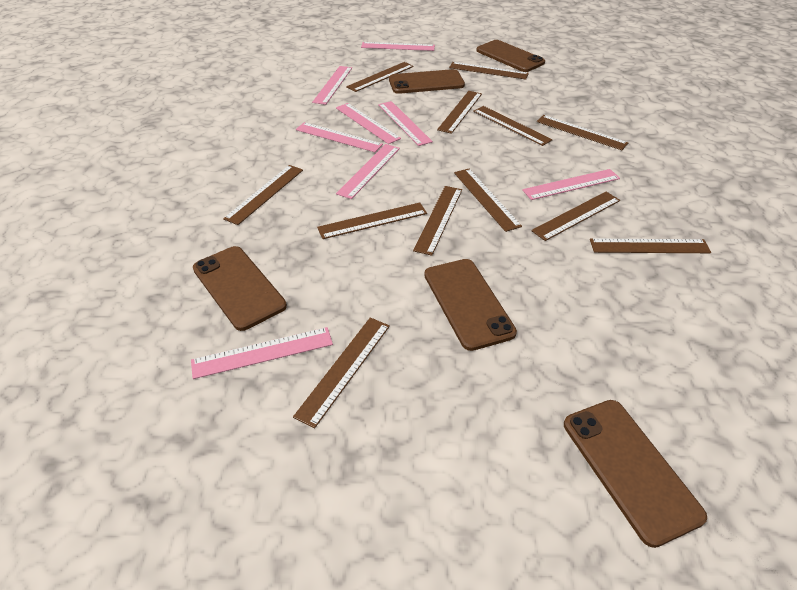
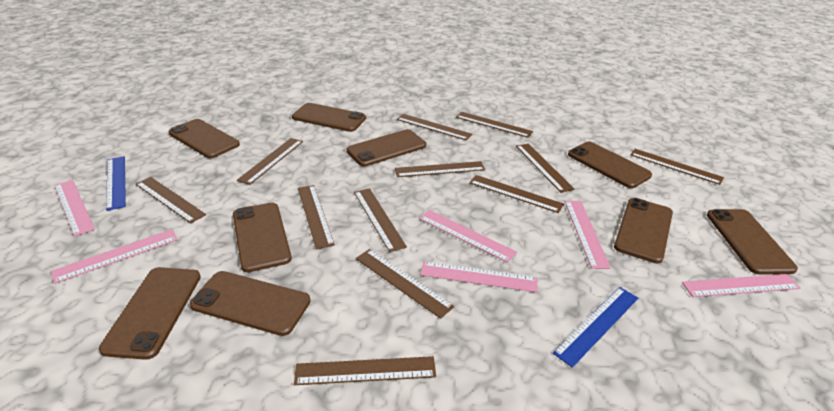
blue ruler: none = 0 -> [106,156,126,211] [553,287,638,368] = 2
brown phone: [193,246,287,331] [389,69,465,94] [424,259,517,351] [476,40,545,72] [564,400,707,548] = 5 -> [99,267,201,360] [169,119,240,158] [190,271,311,336] [233,203,292,272] [292,103,366,132] [347,129,426,166] [568,142,652,188] [614,198,673,264] [707,209,798,275] = 9
pink ruler: [191,327,333,379] [296,122,383,152] [312,66,352,105] [336,103,401,144] [336,144,400,199] [361,42,435,51] [378,101,433,146] [522,169,620,200] = 8 -> [51,229,178,284] [54,180,95,236] [419,210,517,263] [420,261,537,292] [565,201,611,269] [682,274,801,297] = 6

